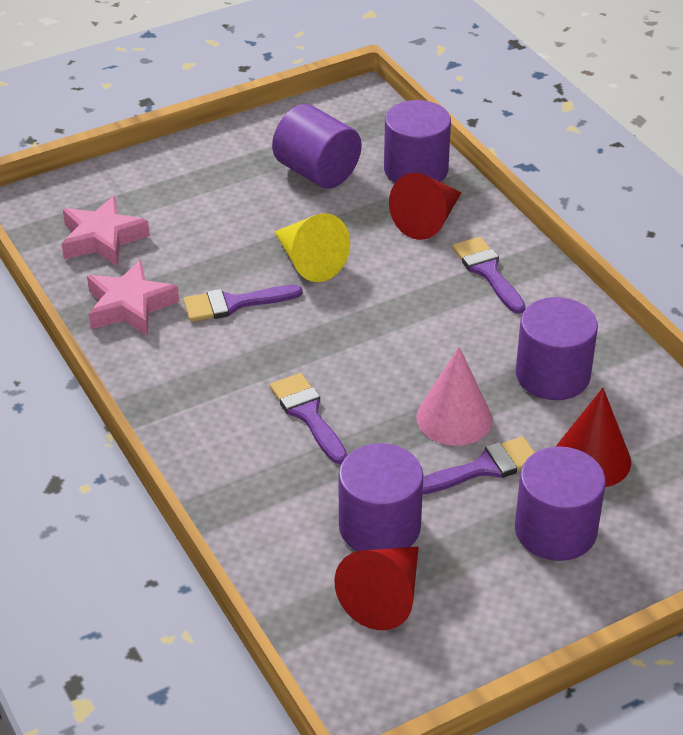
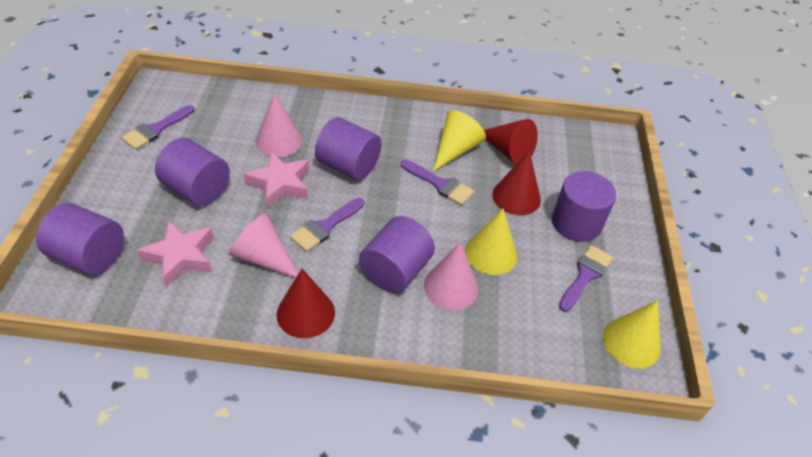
pink cone: [416,347,493,446] = 1 -> [228,213,299,278] [256,93,303,157] [424,242,479,310] = 3
yellow cone: [274,213,350,282] = 1 -> [433,110,486,171] [465,209,517,275] [603,300,661,368] = 3

